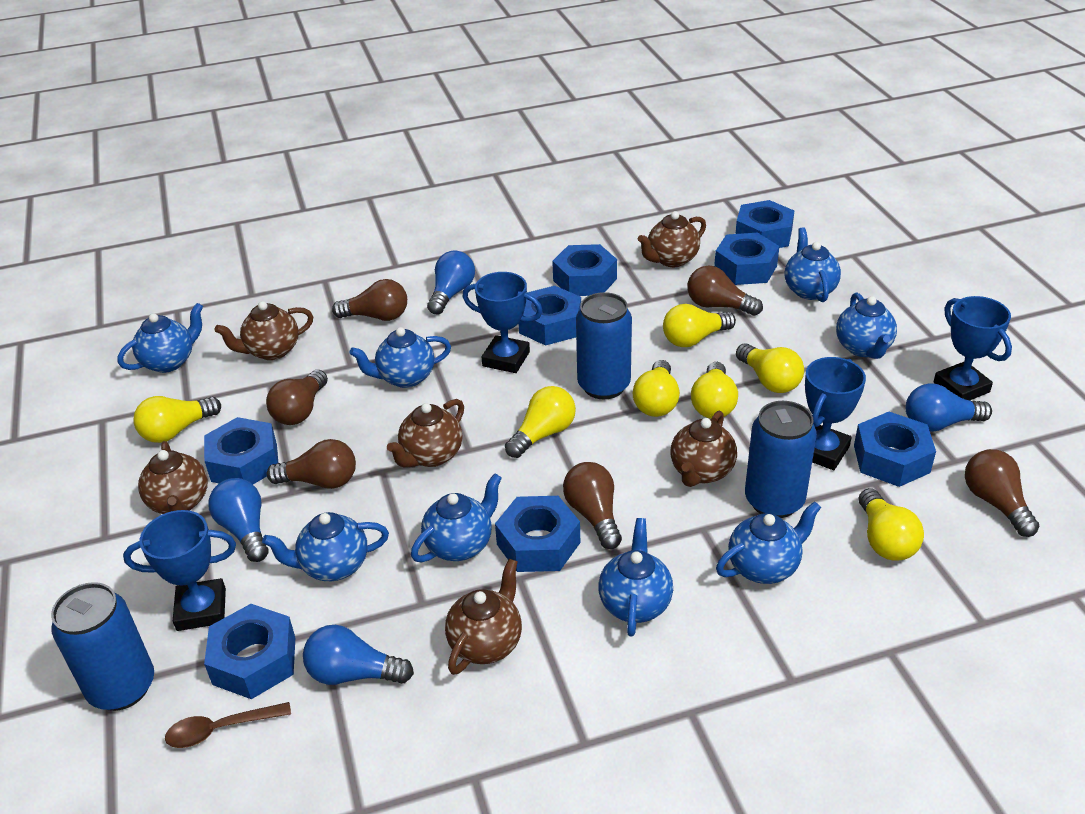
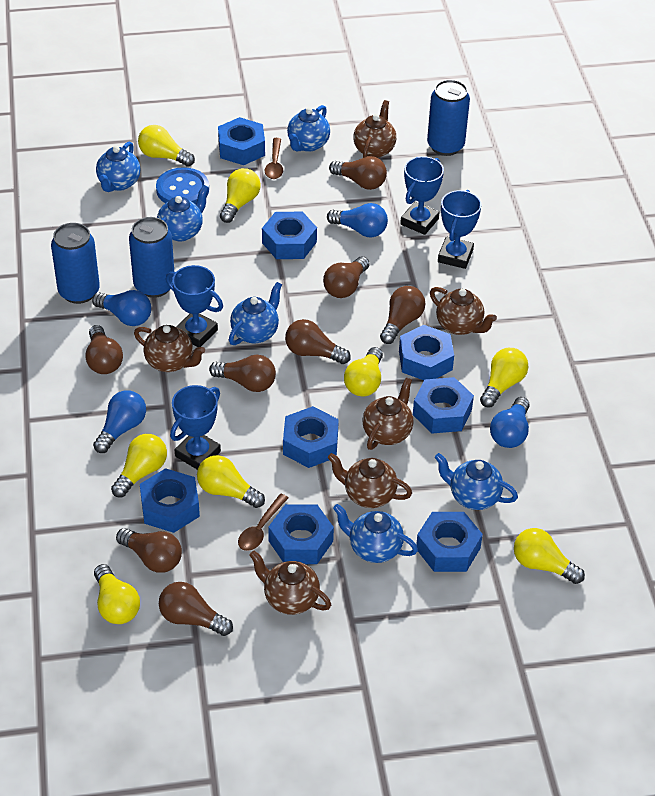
blue button: none = 0 -> [156,167,209,204] = 1
blue teapot: [117,303,203,373] [262,512,389,581] [349,327,451,388] [411,473,502,562] [598,518,673,637] [716,501,821,584] [784,227,841,302] [836,293,897,359] = 8 -> [96,142,140,192] [157,185,209,241] [229,282,282,345] [287,105,330,152] [333,504,418,563] [435,453,518,510] = 6
brown light bulb: [266,370,328,425] [267,439,356,489] [332,279,407,321] [563,462,622,549] [687,266,763,316] [965,449,1039,537] = 6 -> [85,325,123,374] [116,528,182,573] [159,582,233,636] [209,355,276,392] [285,319,351,364] [323,256,370,298] [329,156,387,190] [380,286,426,344] = 8
brown spoon: [165,702,291,748] = 1 -> [238,494,288,551] [265,138,283,179] = 2
yellow light bulb: [133,396,221,443] [505,386,576,458] [633,360,680,417] [663,304,736,347] [691,362,738,419] [736,343,804,393] [859,488,924,560] = 7 -> [94,564,140,624] [111,434,167,497] [138,125,195,167] [197,455,265,508] [220,168,261,223] [344,347,383,396] [480,348,529,407] [514,528,585,584] = 8

